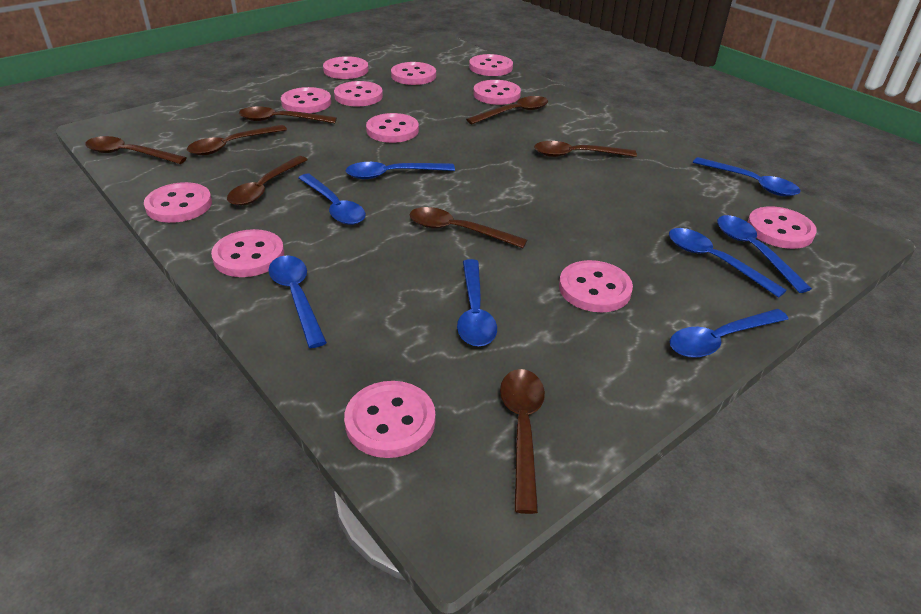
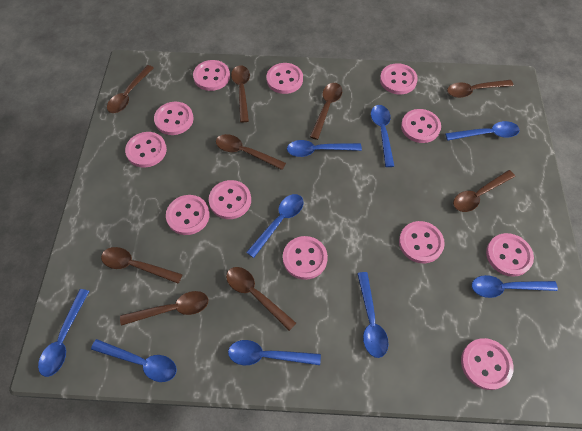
blue spoon: [269,255,327,348] [299,174,366,225] [346,162,455,179] [457,259,497,347] [669,228,787,298] [670,309,789,358] [693,157,801,196] [717,215,812,293] = 8 -> [38,289,89,377] [91,339,177,382] [228,340,321,365] [246,194,304,258] [287,140,362,157] [357,272,389,358] [371,105,394,167] [445,121,520,141] [472,275,558,298] = 9
brown spoon: [85,136,187,164] [187,125,287,155] [227,156,308,206] [239,107,337,123] [410,207,527,248] [466,96,548,124] [500,369,545,514] [534,141,637,157] = 8 -> [101,247,183,284] [107,65,153,113] [120,291,208,326] [216,134,286,170] [226,267,296,331] [231,65,250,122] [310,83,342,140] [447,80,514,98] [453,170,515,212] = 9

